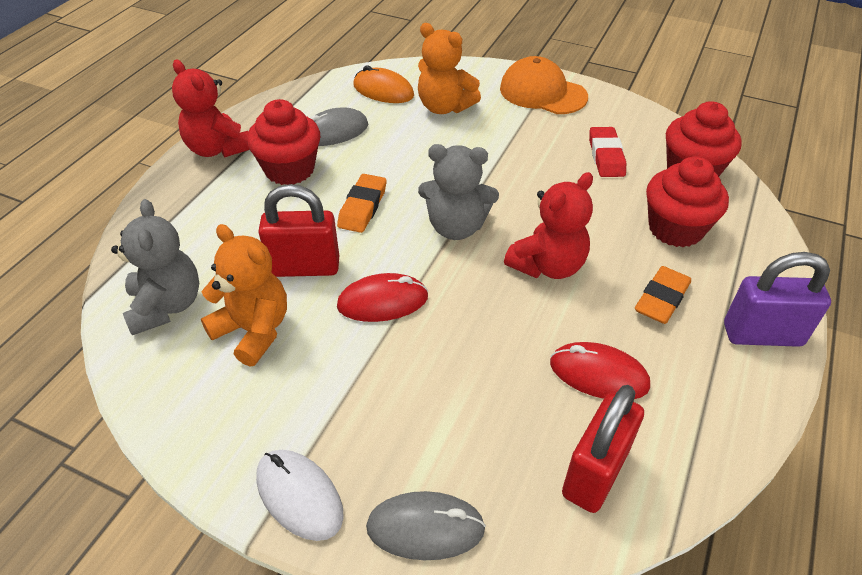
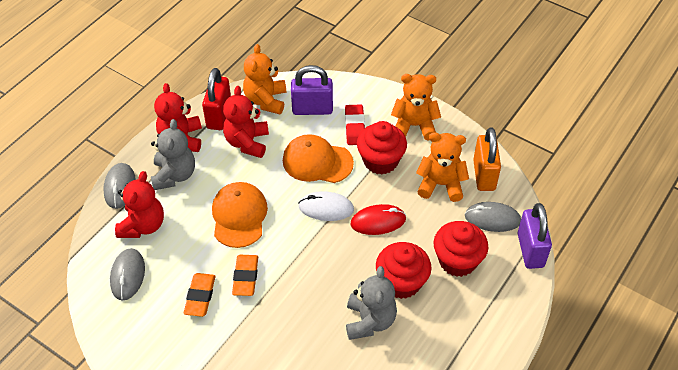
grey mouse: [310,108,368,146] [366,491,486,560] = 2 -> [103,163,136,209] [110,248,145,301] [465,202,521,232] = 3
orange cap: [500,56,588,114] = 1 -> [212,182,268,248] [283,134,354,183] = 2
orange mouse: [353,65,414,103] = 1 -> none = 0
orange padlock: none = 0 -> [473,127,501,191] = 1
orange teddy bear: [201,224,287,367] [418,23,481,114] = 2 -> [243,44,286,114] [391,74,441,140] [416,132,469,202] = 3
purple padlock: [724,252,831,347] = 1 -> [291,65,333,115] [517,203,552,269] = 2
red mouse: [337,273,428,322] [550,342,650,399] = 2 -> [351,204,406,235] = 1
red padlock: [258,184,339,277] [562,385,644,513] = 2 -> [202,68,231,130] = 1
red teddy bear: [172,60,250,158] [504,172,593,279] = 2 -> [115,171,164,238] [154,83,202,152] [223,86,269,158] = 3

